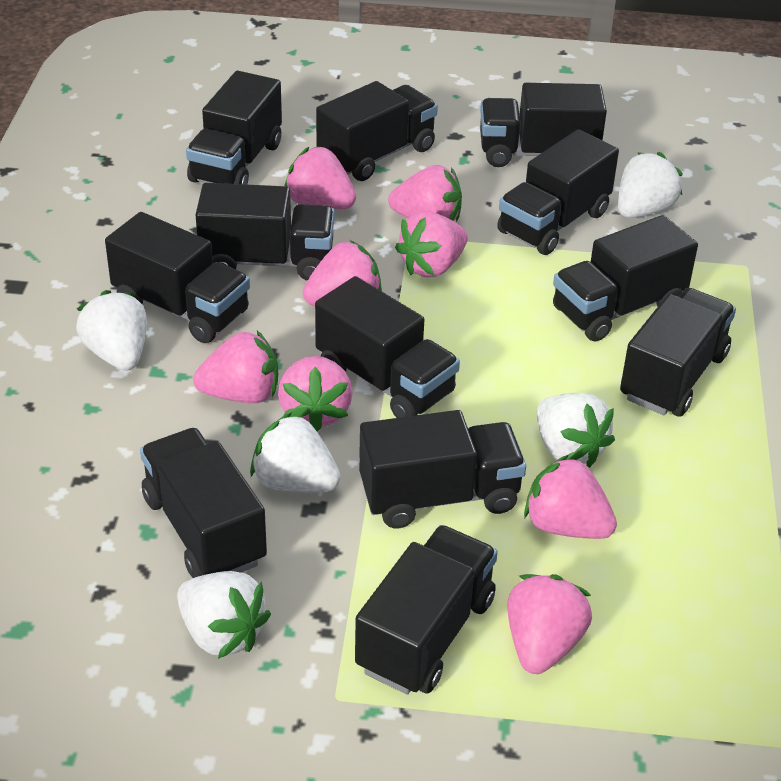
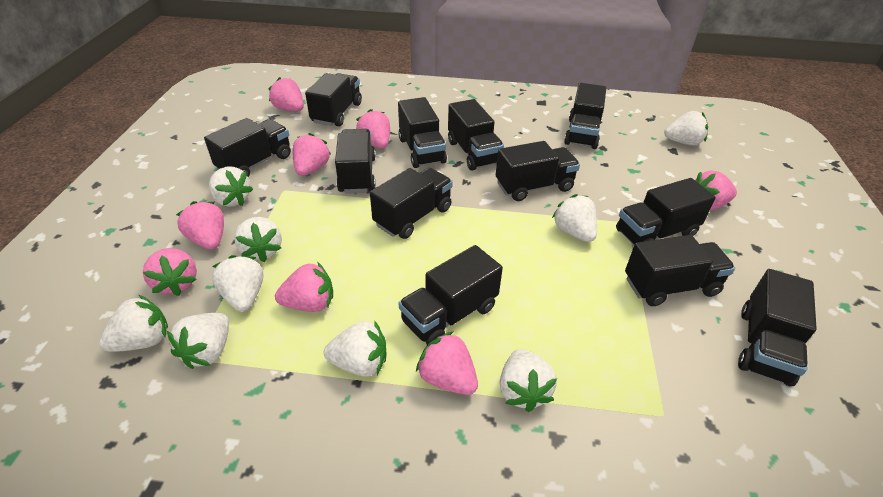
white strawberry: [76,290,147,371] [177,571,271,659] [250,413,341,493] [537,393,615,468] [618,152,683,218] = 5 -> [99,295,168,352] [167,313,229,369] [209,167,253,207] [212,255,263,312] [234,217,282,262] [324,320,387,377] [500,349,557,412] [552,194,597,242] [664,111,708,146] = 9

